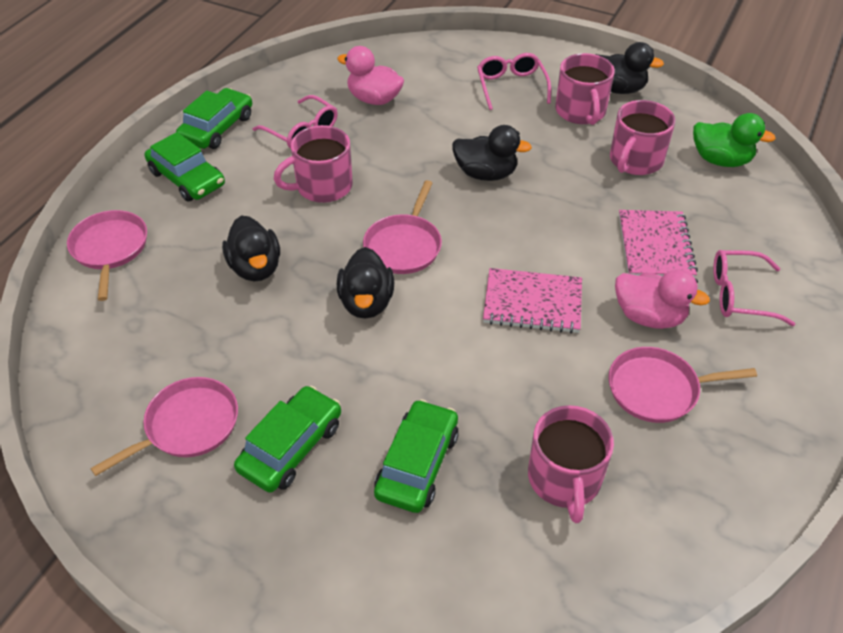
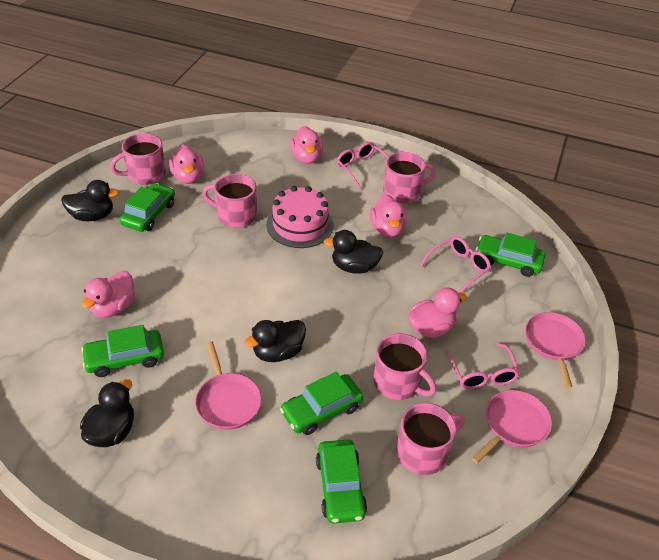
green car: [145,132,225,202] [176,88,252,149] [234,386,341,493] [374,399,459,513] = 4 -> [81,325,164,377] [120,183,175,232] [280,372,363,435] [316,440,367,524] [476,233,546,277] = 5
green duck: [693,113,776,167] = 1 -> none = 0
pink cake: none = 0 -> [267,186,334,248] = 1
pink duck: [337,46,404,105] [615,269,710,329] = 2 -> [82,271,135,318] [169,144,204,184] [290,126,323,164] [370,194,407,237] [408,288,467,337] = 5
pink mug: [274,125,353,203] [528,405,614,523] [555,53,615,125] [610,100,676,175] = 4 -> [110,133,166,185] [202,174,257,228] [373,333,436,400] [383,152,436,203] [396,403,465,475] = 5
pink notebook: [483,268,582,333] [619,210,698,278] = 2 -> none = 0
pink pan: [67,210,147,301] [90,377,238,476] [363,180,442,274] [608,347,757,423] = 4 -> [195,341,261,430] [472,390,552,463] [525,312,585,389] = 3

